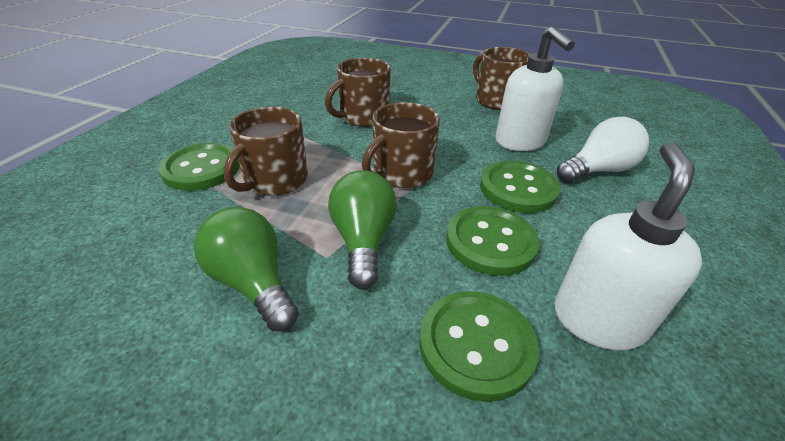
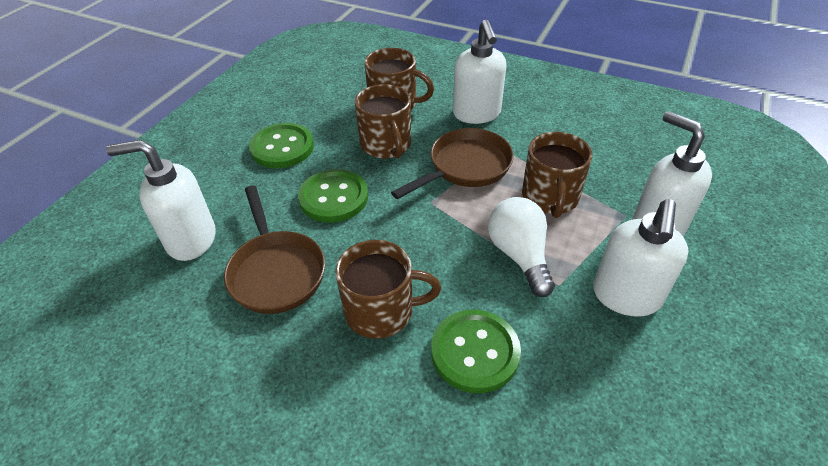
brown pan: none = 0 -> [224,185,325,314] [391,128,514,199] = 2
green button: [159,143,240,191] [419,291,539,402] [446,206,539,276] [480,161,561,213] = 4 -> [249,123,314,168] [298,169,368,223] [431,310,521,393] = 3
green light bulb: [194,207,299,331] [328,170,397,289] = 2 -> none = 0
white soap dispenser: [495,26,575,151] [554,142,702,351] = 2 -> [106,140,216,261] [453,20,506,124] [593,199,689,317] [632,111,712,236] = 4

